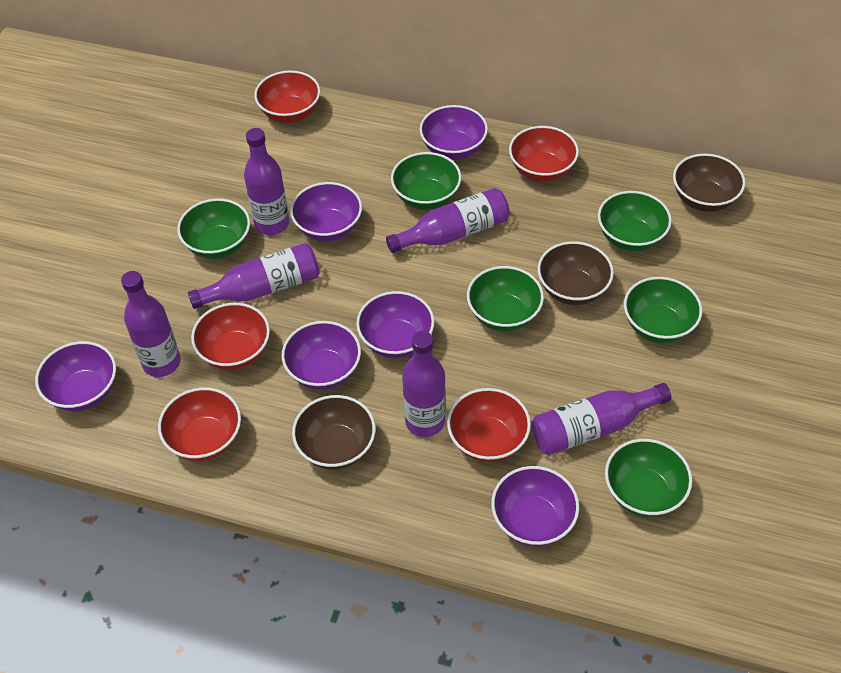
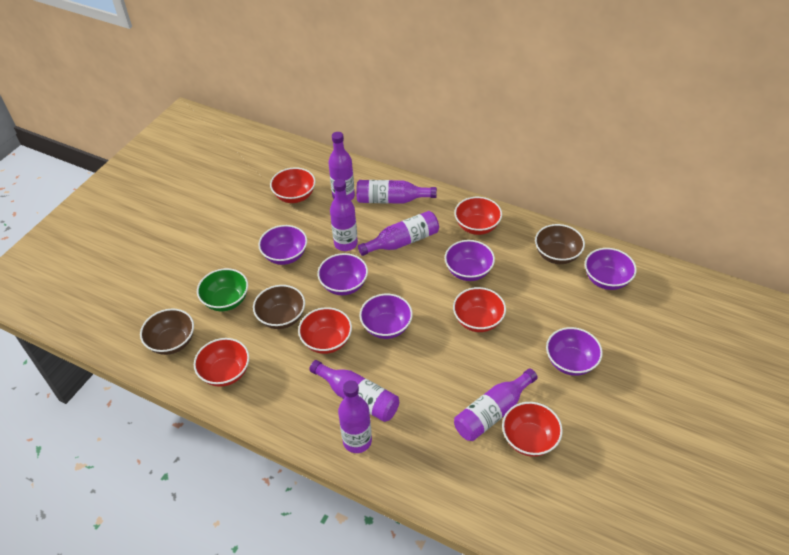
green bowl: [177,198,250,259] [391,152,461,210] [467,266,544,331] [598,191,672,251] [605,439,692,517] [624,277,702,343] = 6 -> [197,268,248,311] = 1
purple bottle: [121,271,181,377] [188,243,319,309] [244,128,289,235] [386,188,510,253] [402,331,446,437] [532,383,671,455] = 6 -> [309,360,399,422] [328,132,355,200] [330,179,358,251] [338,380,372,453] [356,180,437,204] [358,211,439,256] [454,368,538,441] = 7
red bowl: [158,387,241,461] [191,303,270,370] [254,70,320,123] [447,388,531,462] [509,126,579,182] = 5 -> [194,338,249,387] [270,167,315,203] [298,307,352,354] [453,287,506,332] [454,197,502,235] [502,402,563,457] = 6

